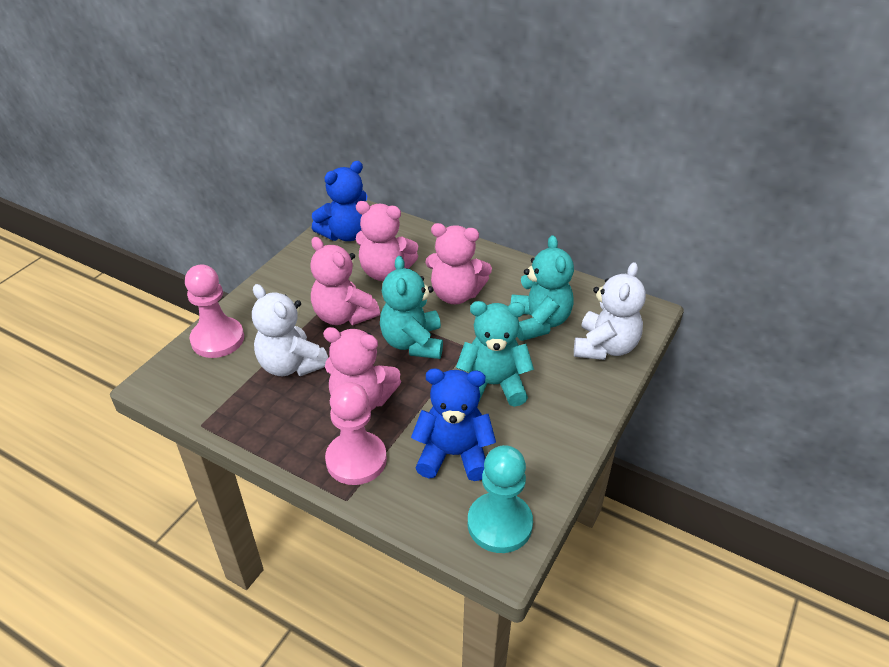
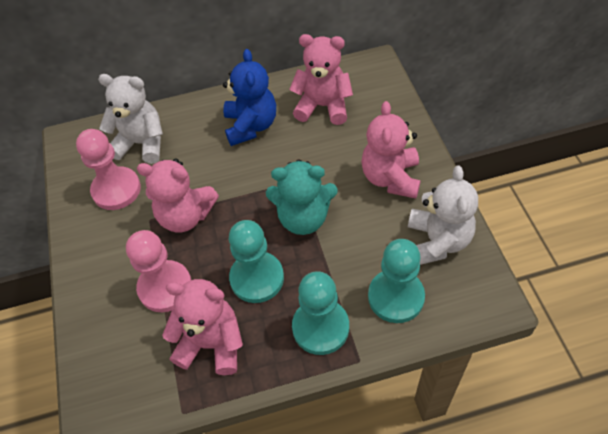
blue teddy bear: [312,161,367,241] [411,368,496,481] = 2 -> [223,49,276,146] = 1
turquoise pawn: [468,445,533,553] = 1 -> [229,220,284,303] [292,271,349,355] [368,239,425,323] = 3
turquoise teddy bear: [380,256,443,359] [456,301,534,407] [511,235,574,341] = 3 -> [266,160,338,235] = 1

